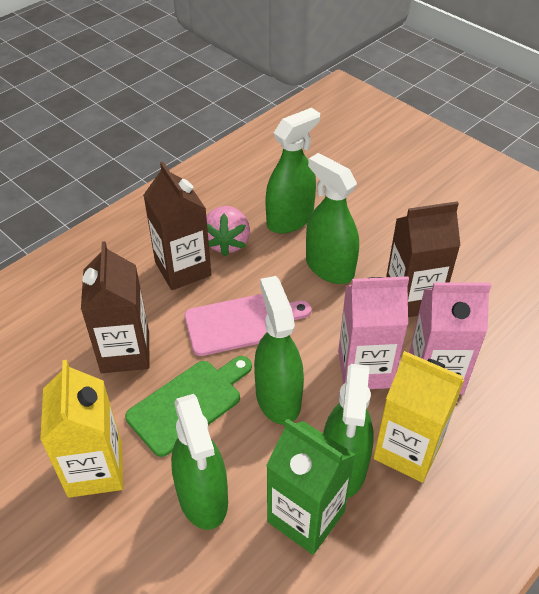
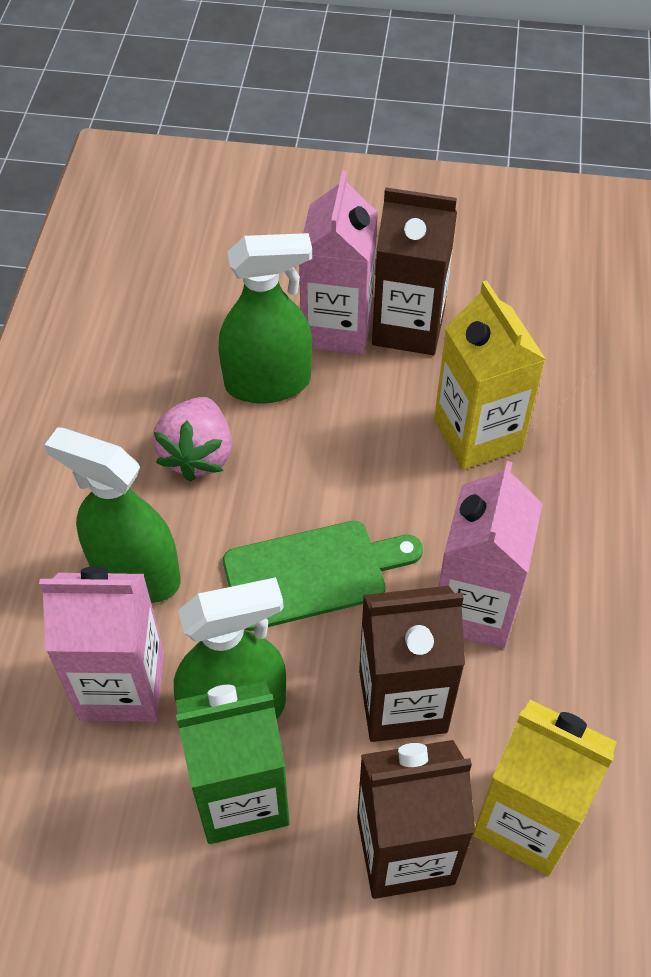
green spray bottle: [171,394,228,530] [254,276,304,425] [265,108,320,234] [306,153,359,284] [323,364,374,498] = 5 -> [45,427,180,603] [174,577,286,719] [219,233,312,403] = 3
pink carton: [338,276,409,389] [409,282,492,394] = 2 -> [39,566,164,722] [299,171,378,355] [438,461,543,649] = 3
pink cutting board: [185,294,311,356] = 1 -> none = 0

